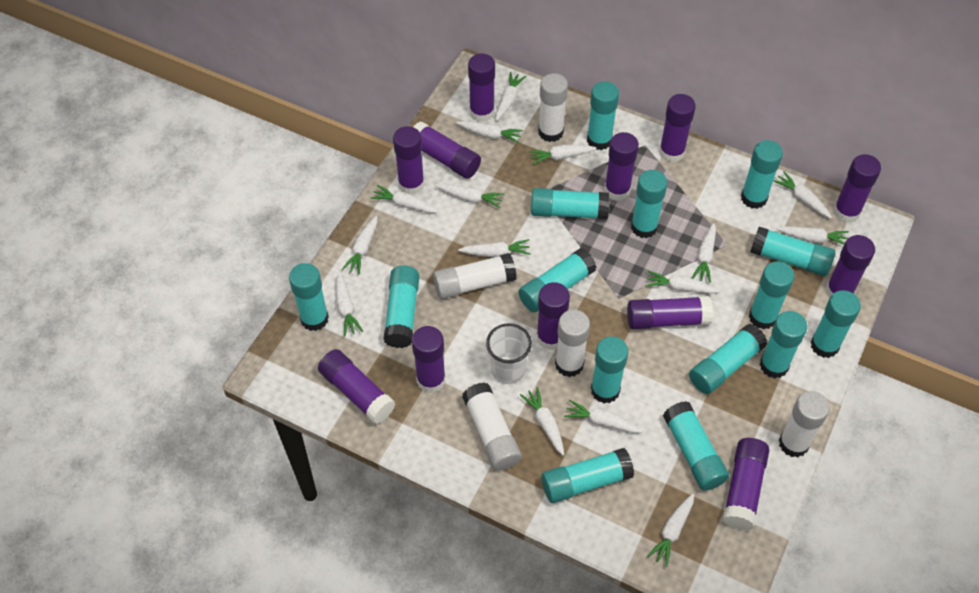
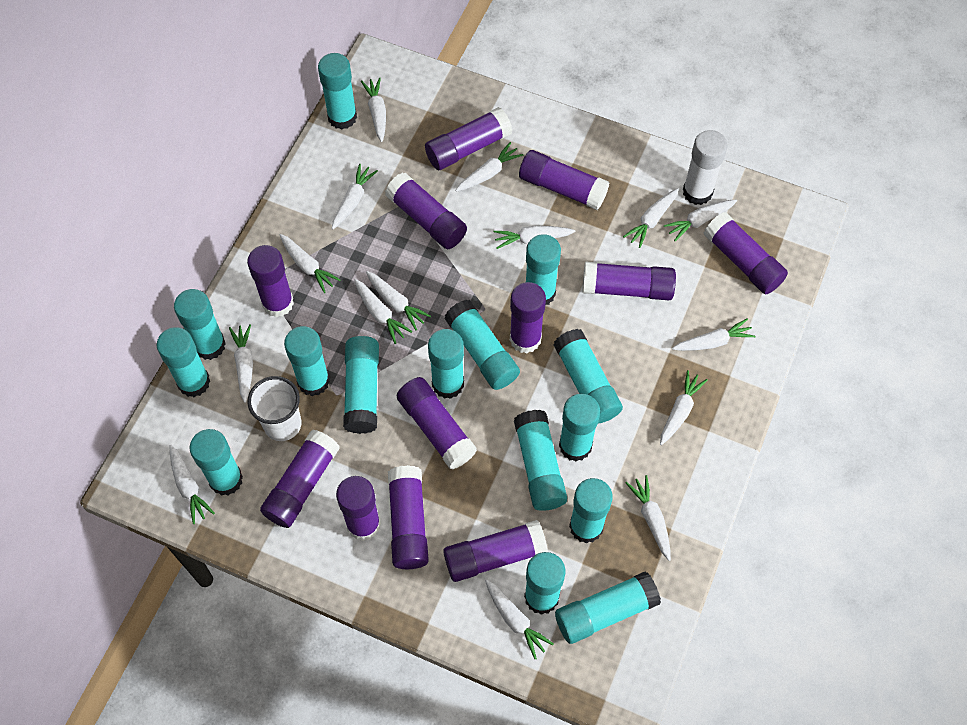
white glue stick: [433,253,517,299] [462,383,522,470] [538,73,568,142] [555,310,590,377] [779,391,830,457] = 5 -> [683,130,728,205] = 1

